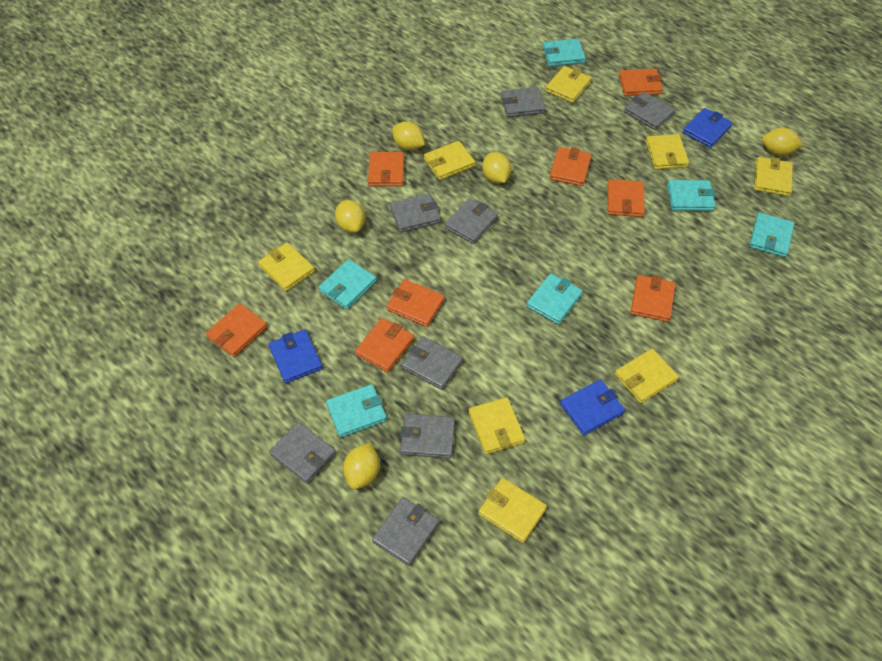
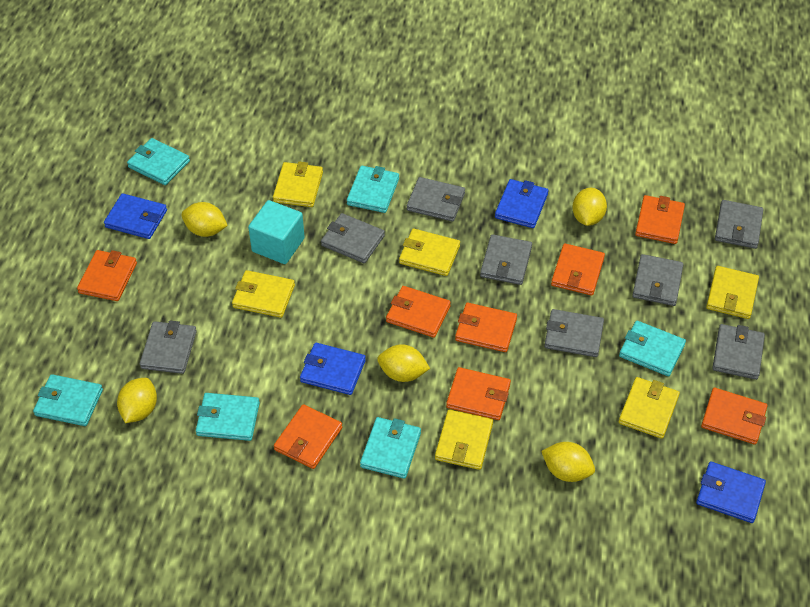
blue wallet: [269,329,323,383] [560,379,625,435] [683,108,733,148] = 3 -> [104,193,167,239] [300,343,366,395] [495,179,548,228] [696,461,766,523] = 4
turquoise cube: none = 0 -> [248,200,305,264] = 1
yellow wallet: [258,242,315,291] [424,141,475,180] [469,397,525,454] [478,478,547,543] [545,66,592,103] [615,349,679,403] [646,134,689,169] [754,157,793,196] = 8 -> [232,270,295,318] [273,161,323,207] [399,229,460,276] [435,409,493,470] [619,377,680,439] [706,266,759,319] = 6

